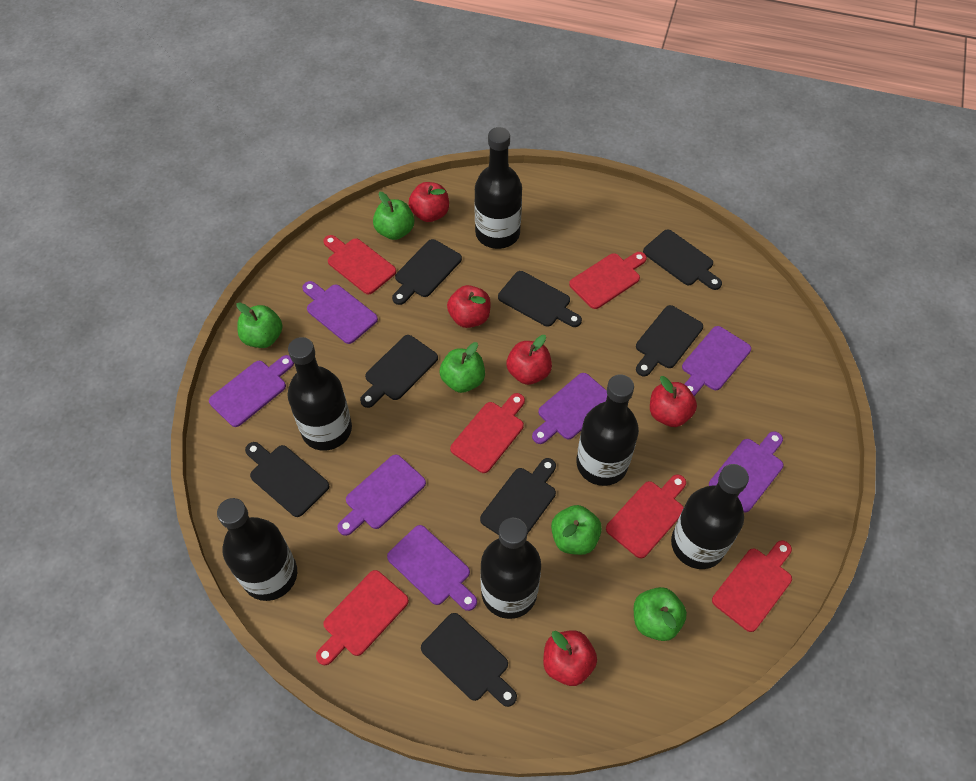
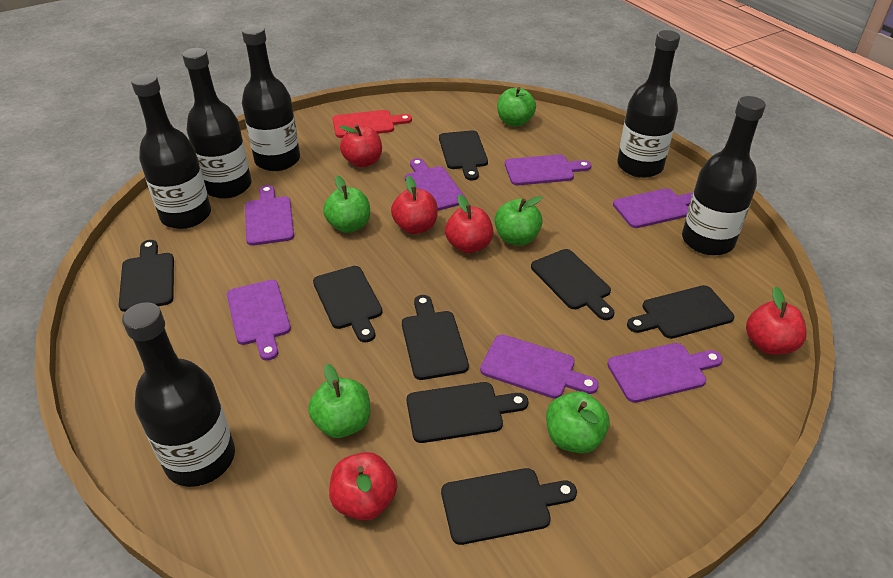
red cutting board: [316,570,409,665] [323,235,396,295] [450,393,525,473] [569,252,647,309] [606,474,686,559] [712,540,792,632] = 6 -> [333,110,412,138] = 1

